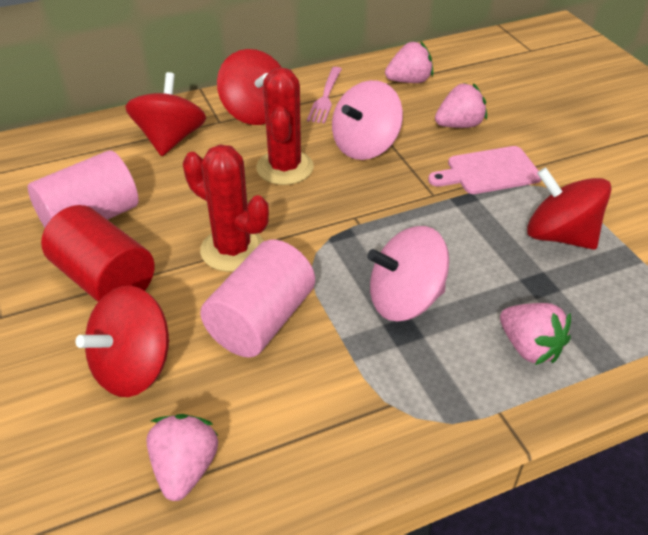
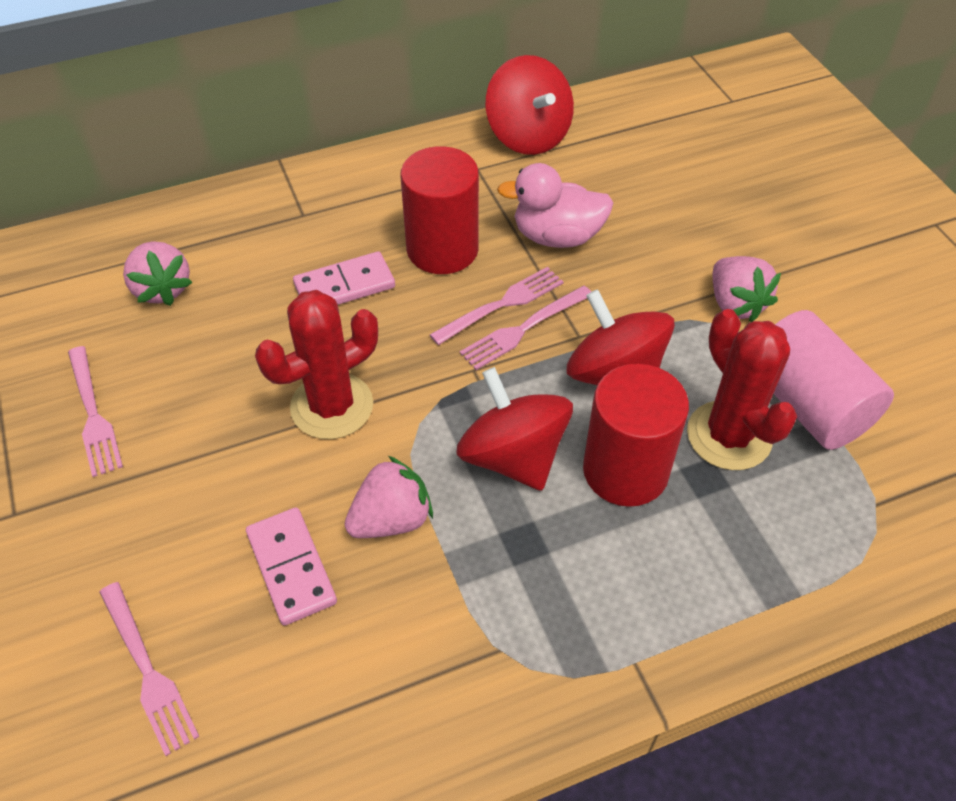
pink cutting board: [428,146,541,194] = 1 -> none = 0
pink cylinder: [28,150,139,227] [200,240,315,358] = 2 -> [774,310,894,450] = 1
pink domino: none = 0 -> [246,507,337,626] [293,251,395,305] = 2
pink duck: none = 0 -> [497,163,613,248] = 1
pink fork: [307,67,342,123] = 1 -> [68,346,123,477] [99,582,200,756] [430,267,564,345] [460,286,591,370] = 4
pink spinning top: [332,80,403,160] [367,226,449,321] = 2 -> none = 0
pink strawberry: [146,414,218,501] [385,41,433,83] [435,83,487,128] [500,303,571,365] = 4 -> [123,241,193,306] [344,456,433,538] [713,256,781,322] = 3
red cylinder: [41,205,155,302] = 1 -> [400,146,479,274] [583,364,689,507] = 2
red spinning top: [76,286,169,397] [125,72,206,156] [217,49,281,125] [527,167,612,250] = 4 -> [456,367,573,491] [486,55,574,155] [567,289,675,385] = 3

